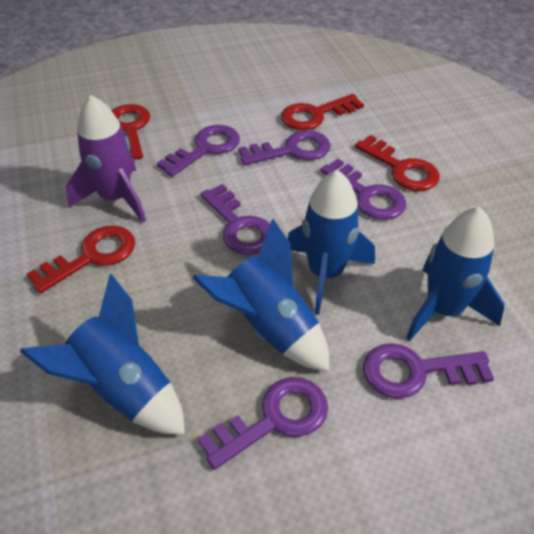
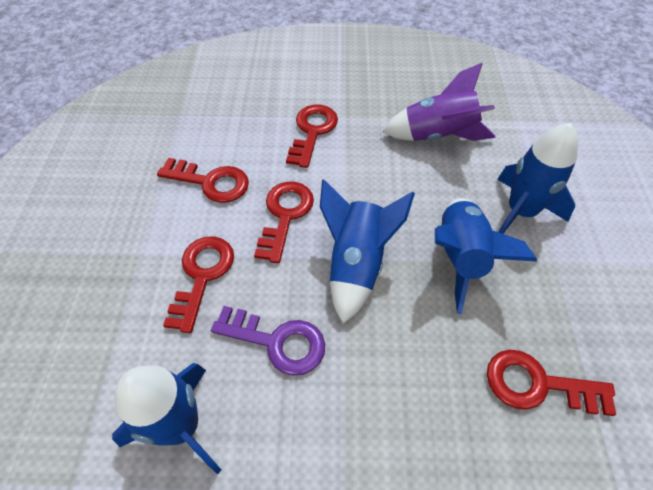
purple key: [157,125,240,177] [198,377,328,470] [200,184,270,255] [238,130,331,165] [320,159,406,220] [363,343,494,399] = 6 -> [211,306,325,376] = 1
red key: [26,225,135,294] [111,104,150,159] [281,94,364,130] [355,135,440,191] = 4 -> [157,158,249,203] [163,236,234,333] [254,182,314,263] [286,105,338,168] [487,350,616,416] = 5

